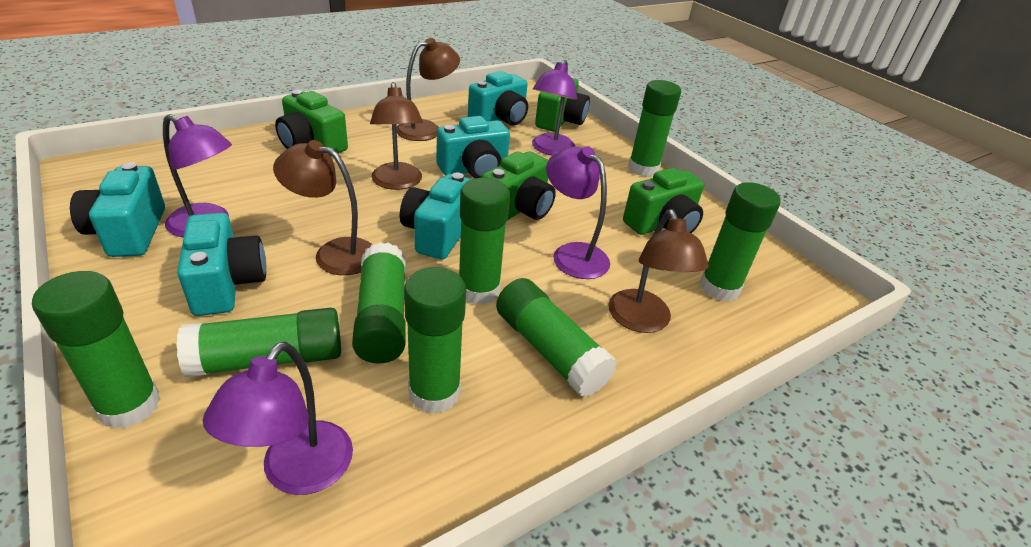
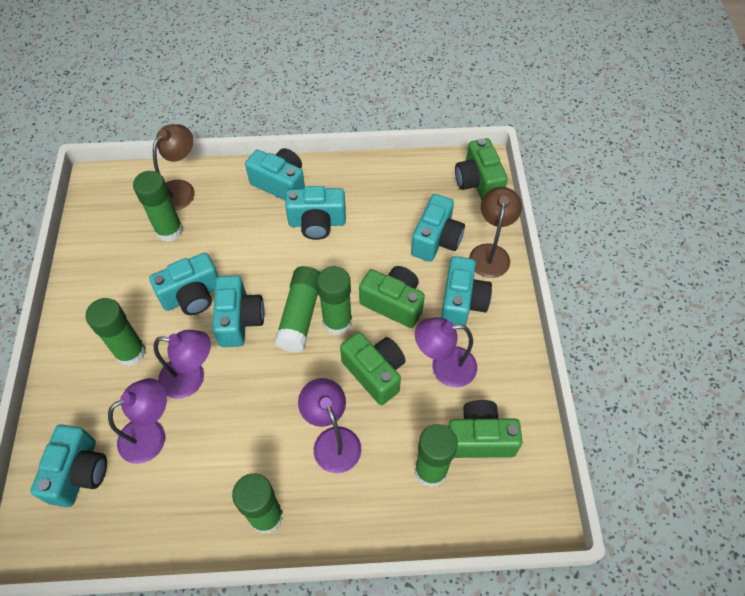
brown lamp: [273,140,372,275] [370,82,423,190] [397,38,460,141] [608,209,709,333] = 4 -> [153,124,195,210] [469,187,522,278] = 2
green glue stick: [32,271,161,429] [176,308,341,377] [352,242,406,363] [404,267,466,414] [459,178,510,305] [496,278,617,397] [628,80,681,177] [700,182,781,301] = 8 -> [86,298,146,366] [133,171,183,242] [232,473,283,534] [274,266,320,353] [317,266,352,335] [414,424,458,487] = 6
turquoise camera: [70,163,165,257] [177,213,266,316] [400,172,472,260] [437,116,510,178] [468,71,528,126] = 5 -> [30,424,107,507] [149,253,218,315] [212,275,264,347] [245,148,305,200] [285,186,346,240] [411,194,465,262] [441,256,492,326] = 7

